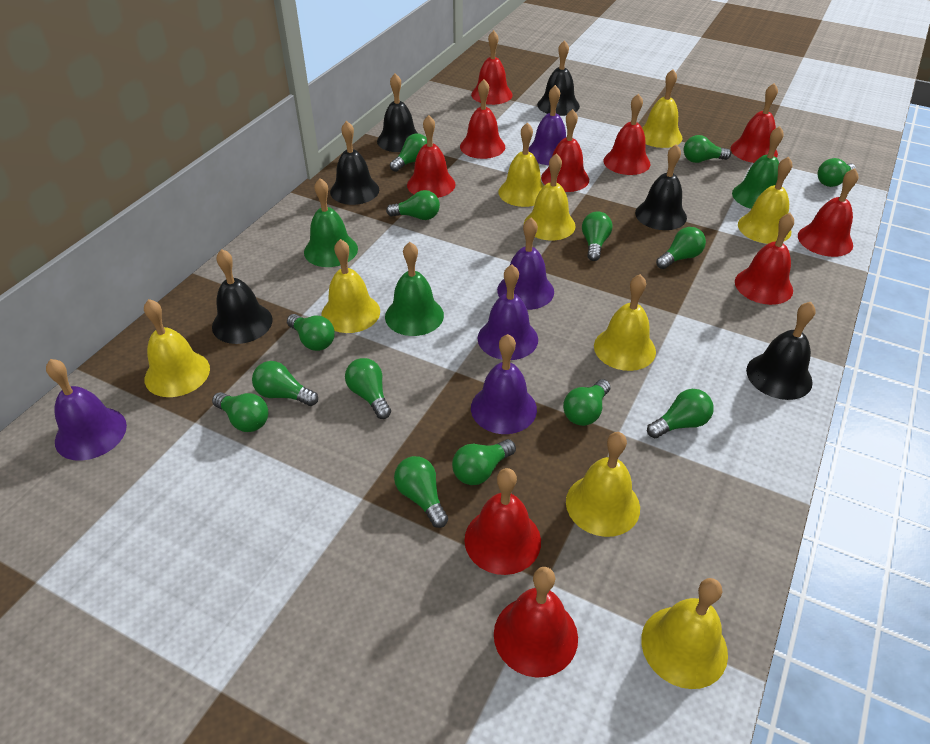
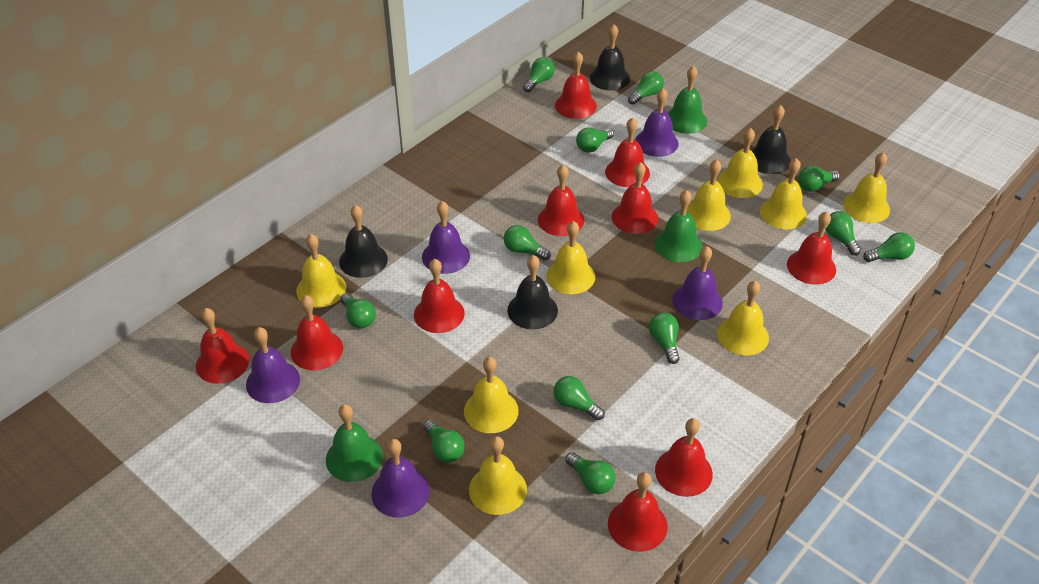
black bell: [212,249,273,344] [330,121,379,205] [377,73,418,152] [537,40,580,116] [635,144,687,230] [746,302,815,400] = 6 -> [339,205,388,278] [507,255,558,329] [590,24,630,91] [751,105,791,174] = 4
green light bulb: [212,392,268,432] [252,361,318,406] [287,314,335,351] [345,358,391,419] [386,190,440,220] [390,133,427,172] [394,456,448,528] [452,439,516,485] [563,379,611,426] [582,212,612,261] [647,389,714,438] [656,227,706,269] [684,135,731,163] [818,158,856,187] = 14 -> [340,293,376,329] [424,419,465,462] [504,225,551,261] [523,57,555,92] [554,376,605,420] [565,452,616,494] [576,127,614,153] [628,71,664,105] [649,312,680,364] [798,166,840,192] [826,211,861,256] [863,232,915,262] = 12

